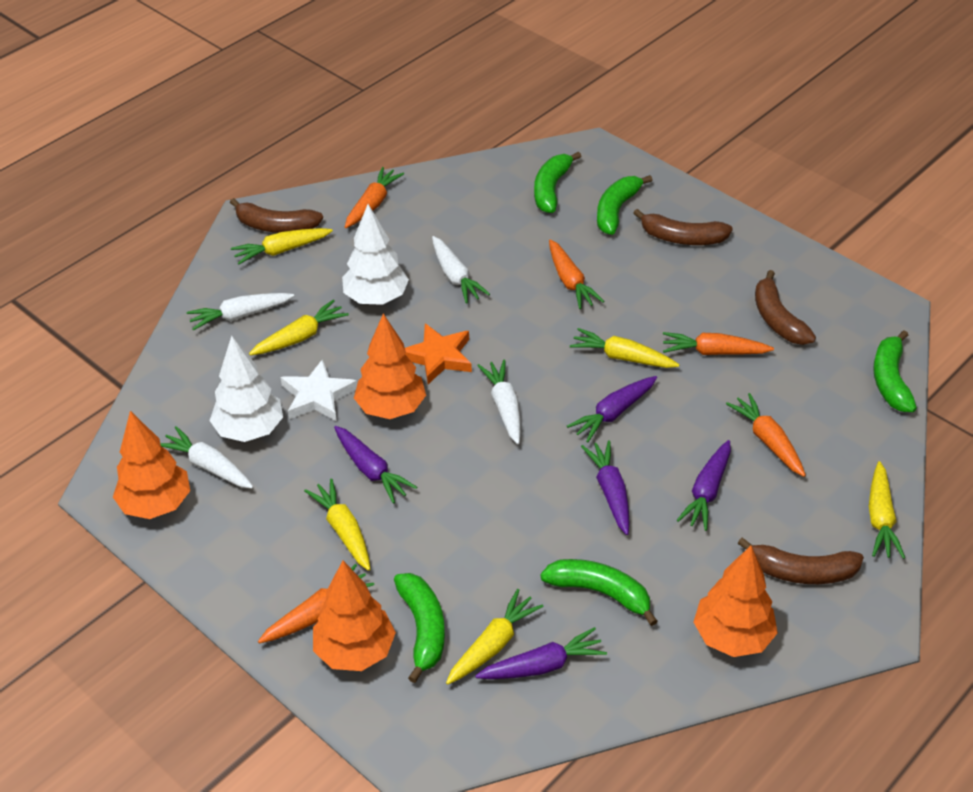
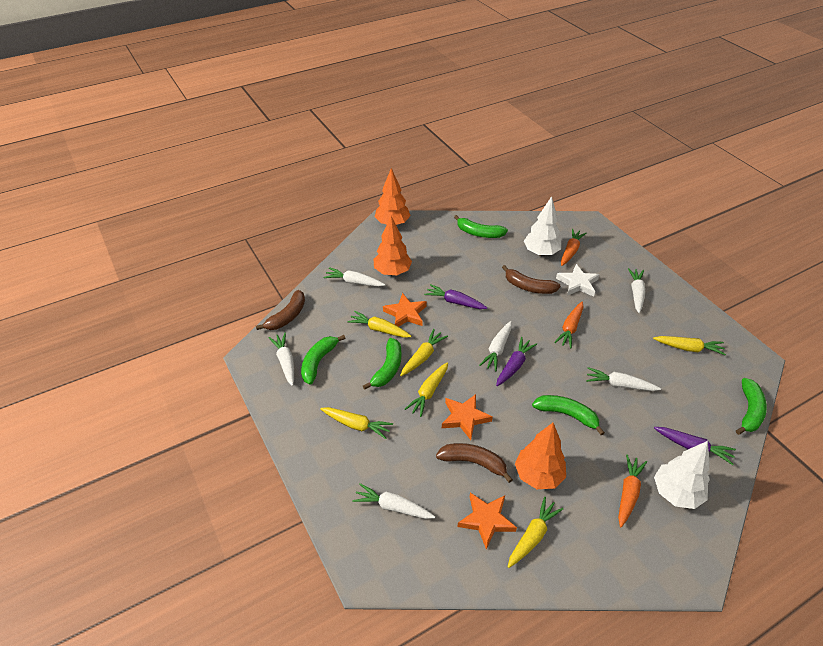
brown banana: [230,198,323,233] [633,209,733,245] [738,537,864,584] [755,270,816,345] = 4 -> [256,290,305,330] [436,443,513,483] [502,265,560,294] = 3
orange carrot: [258,564,375,644] [345,167,404,228] [549,239,604,309] [663,332,774,355] [726,393,806,477] = 5 -> [554,302,584,348] [561,229,586,266] [618,455,647,527] = 3
orange star: [405,323,472,384] = 1 -> [383,293,427,327] [442,394,493,440] [457,493,517,549] = 3
orange tree: [113,411,190,519] [313,561,396,671] [354,313,426,419] [694,546,778,657] = 4 -> [374,168,411,225] [374,216,412,275] [515,423,566,489] = 3
purple carrot: [334,426,417,504] [475,627,607,679] [567,376,657,443] [581,440,630,535] [676,440,731,531] = 5 -> [424,284,487,309] [496,337,537,386] [654,427,736,465] = 3
white carrot: [160,426,253,489] [187,293,294,331] [432,236,490,303] [477,360,521,444] = 4 -> [268,333,294,386] [324,267,385,287] [352,483,435,519] [479,321,512,371] [586,367,661,391] [628,268,645,313] = 6

